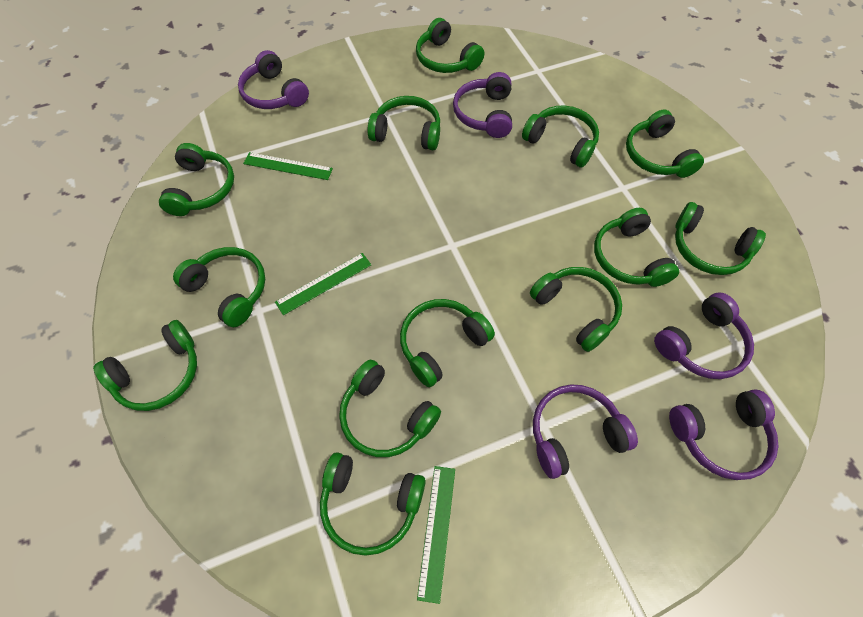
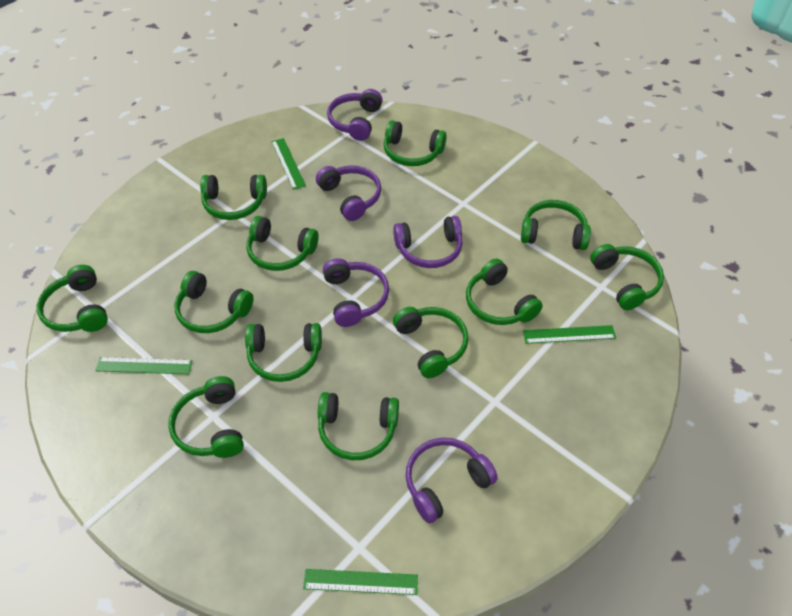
green headphones: [93,320,197,411] [159,143,234,216] [173,247,265,327] [320,452,426,556] [339,360,441,457] [367,96,440,150] [400,299,495,387] [416,18,484,73] [522,106,599,167] [530,267,622,352] [594,208,679,287] [626,109,704,178] [675,202,766,275] = 13 -> [37,265,108,332] [168,376,244,458] [174,271,254,333] [200,175,267,220] [245,323,322,382] [246,216,319,271] [318,392,399,460] [384,120,447,166] [393,307,468,378] [466,259,543,325] [521,200,591,250] [590,244,664,310] = 12
green ruler: [243,152,333,180] [275,253,371,315] [417,466,455,604] = 3 -> [95,357,192,374] [271,138,306,190] [303,569,418,595] [523,325,616,344] = 4

